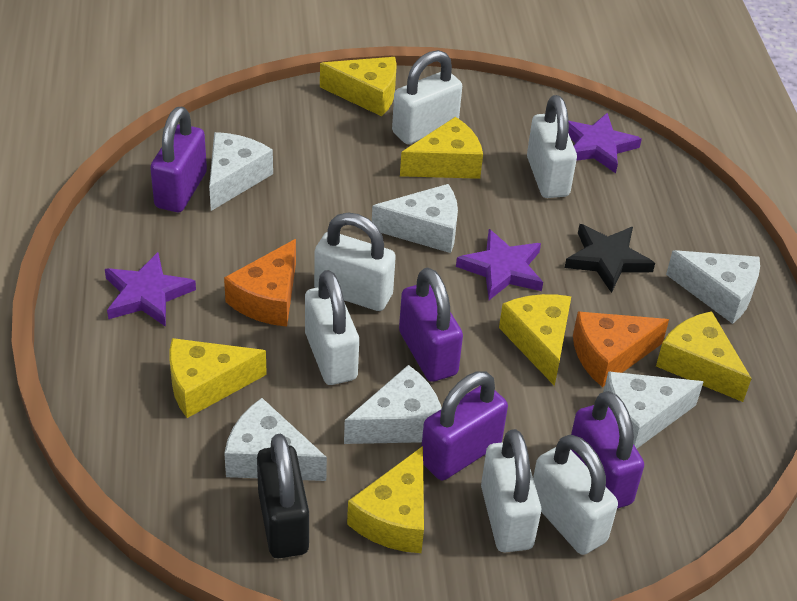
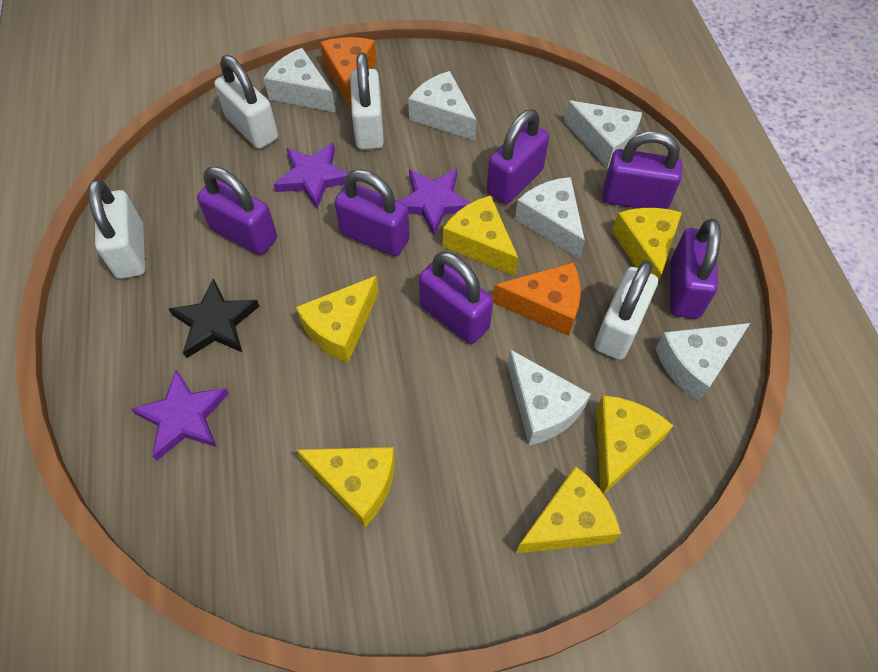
black padlock: [257,434,309,558] = 1 -> none = 0
purple padlock: [150,107,207,212] [399,268,463,382] [421,371,508,480] [571,391,644,509] = 4 -> [197,167,277,255] [335,169,410,256] [419,252,493,344] [487,109,549,204] [603,131,682,209] [670,219,721,319] = 6
white padlock: [305,270,359,385] [314,213,396,311] [392,50,462,144] [481,429,541,552] [527,95,577,198] [533,434,618,555] = 6 -> [88,179,145,279] [214,55,278,149] [350,53,384,150] [594,260,658,360] = 4

